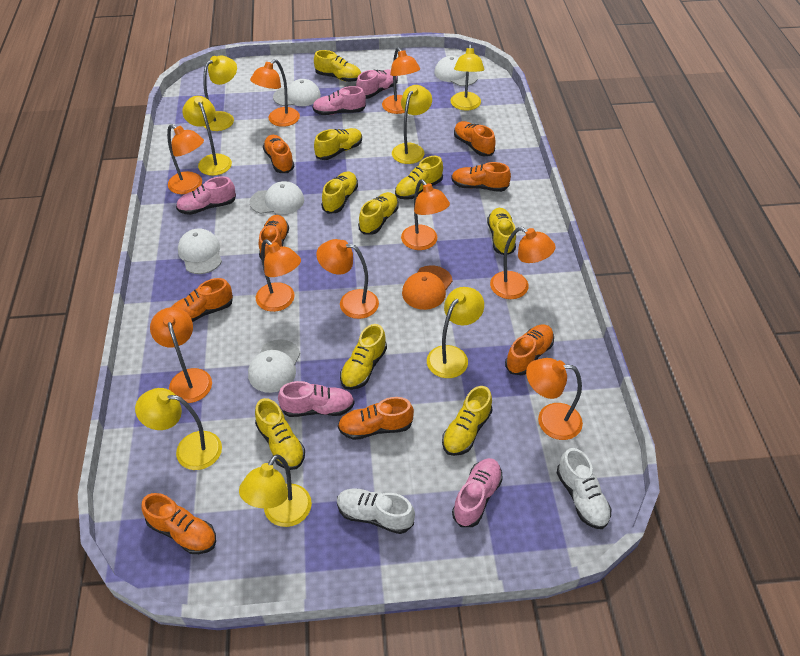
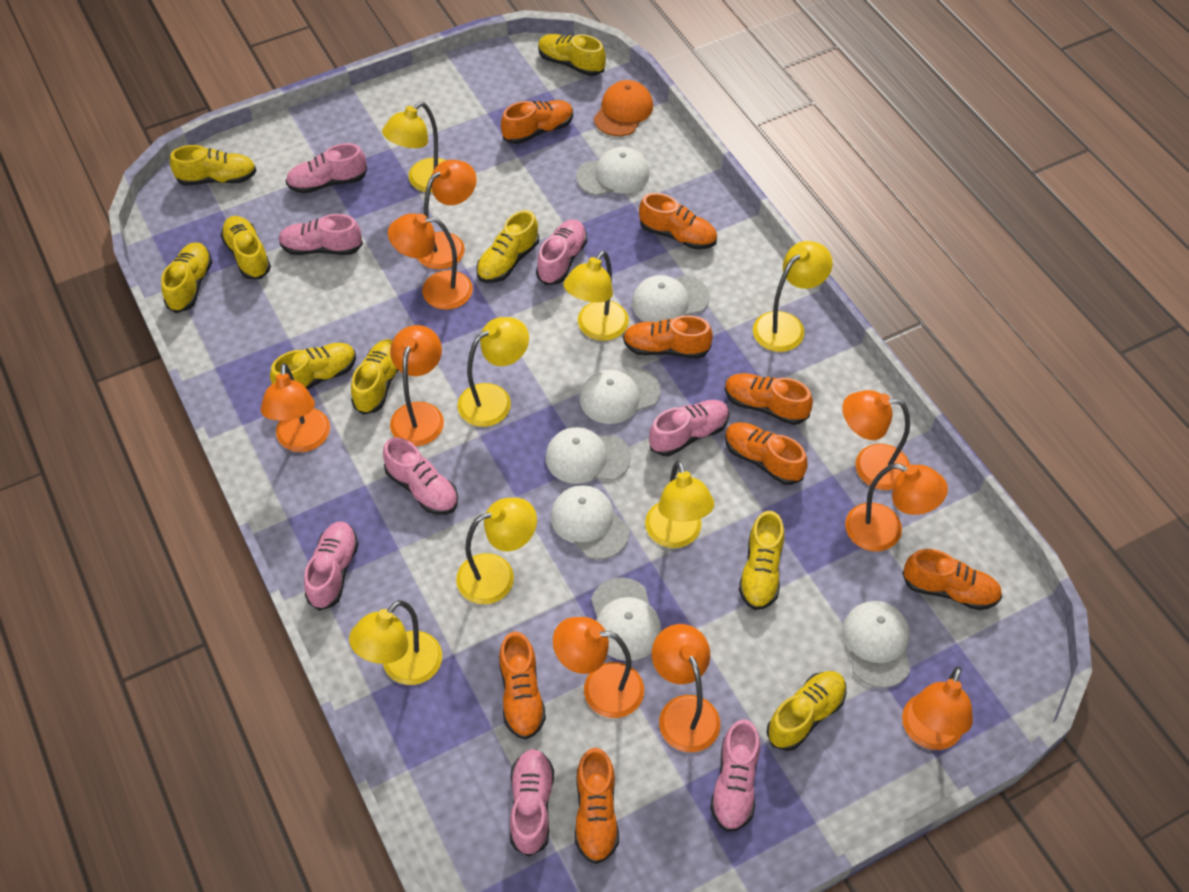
pink shoe: [176,176,236,215] [278,381,355,417] [312,86,366,115] [356,70,398,99] [452,458,503,527] = 5 -> [278,214,363,255] [286,143,367,194] [304,522,359,611] [383,437,458,515] [510,749,554,856] [536,219,587,285] [649,400,730,456] [710,719,760,832] = 8
white cap: [178,229,222,274] [248,339,300,393] [249,181,304,214] [273,79,321,106] [434,56,478,86] = 5 -> [545,427,631,484] [551,485,629,560] [576,147,649,196] [580,367,660,424] [591,578,661,661] [632,275,709,322] [842,601,911,688] = 7
white shoe: [337,488,415,534] [557,448,611,529] = 2 -> none = 0

